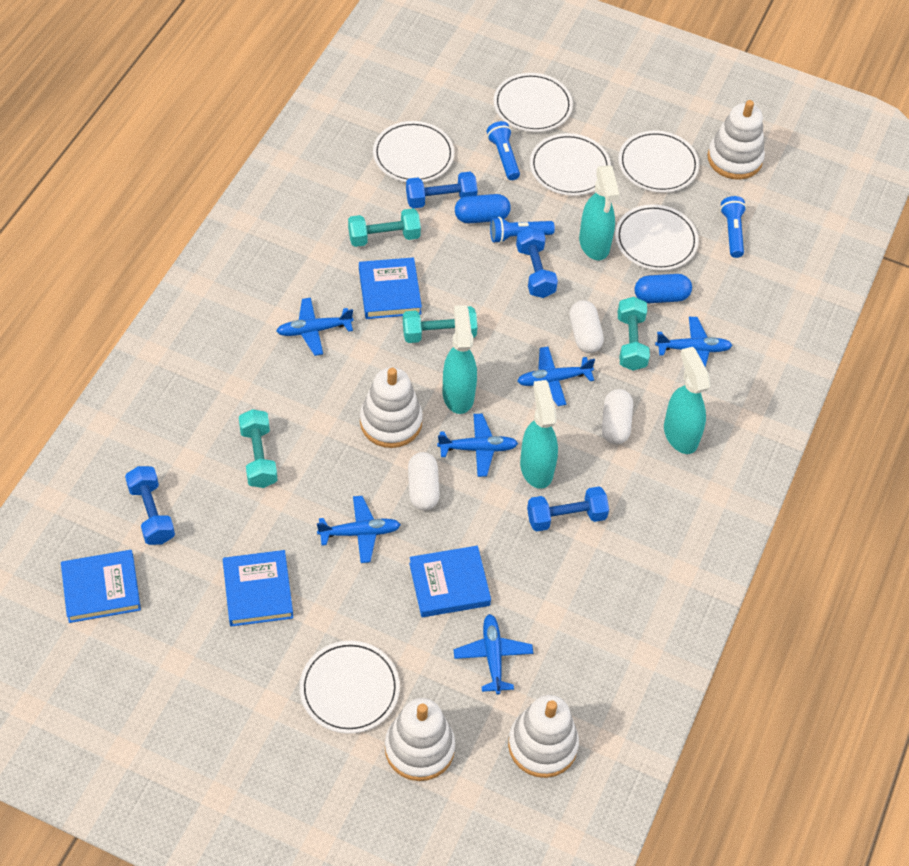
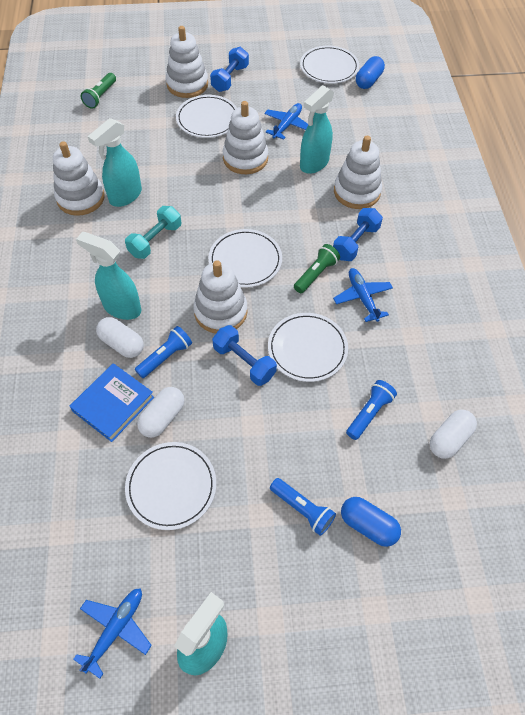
blue book: [61,550,141,623] [223,550,293,627] [359,257,422,319] [409,546,491,617] = 4 -> [69,363,154,442] = 1
blue dumbbell: [125,466,175,545] [406,172,478,208] [516,227,558,298] [527,487,609,532] = 4 -> [210,47,249,92] [212,325,277,386] [333,208,383,261] = 3
blue plane: [276,298,353,356] [317,496,401,563] [437,414,518,477] [454,614,533,695] [517,346,595,406] [655,317,732,367] = 6 -> [73,588,152,679] [264,103,308,140] [333,268,393,322] = 3
green flashlight: none = 0 -> [81,73,116,109] [294,244,340,293] = 2
turquoise dumbbell: [239,409,277,488] [348,209,421,247] [403,306,477,343] [618,297,650,371] = 4 -> [125,206,181,259] = 1
white plate: [300,641,400,734] [373,121,455,182] [494,73,573,132] [530,133,611,196] [615,204,699,271] [618,131,699,193] = 6 -> [125,442,216,530] [176,95,237,138] [209,229,282,288] [268,313,348,382] [300,46,359,84] = 5
white stacking toy: [360,367,423,448] [385,698,455,781] [508,695,579,778] [707,100,765,180] = 4 -> [53,141,105,216] [166,26,208,98] [193,260,248,333] [223,101,268,174] [334,136,382,209] = 5

